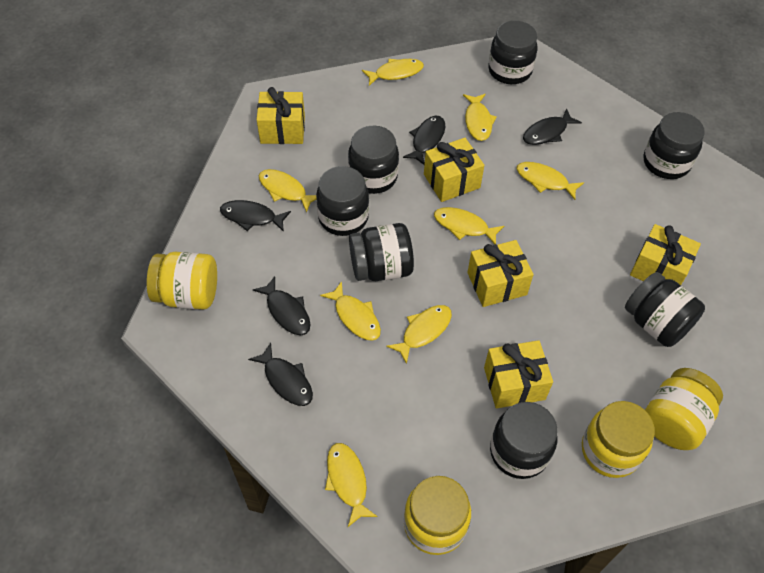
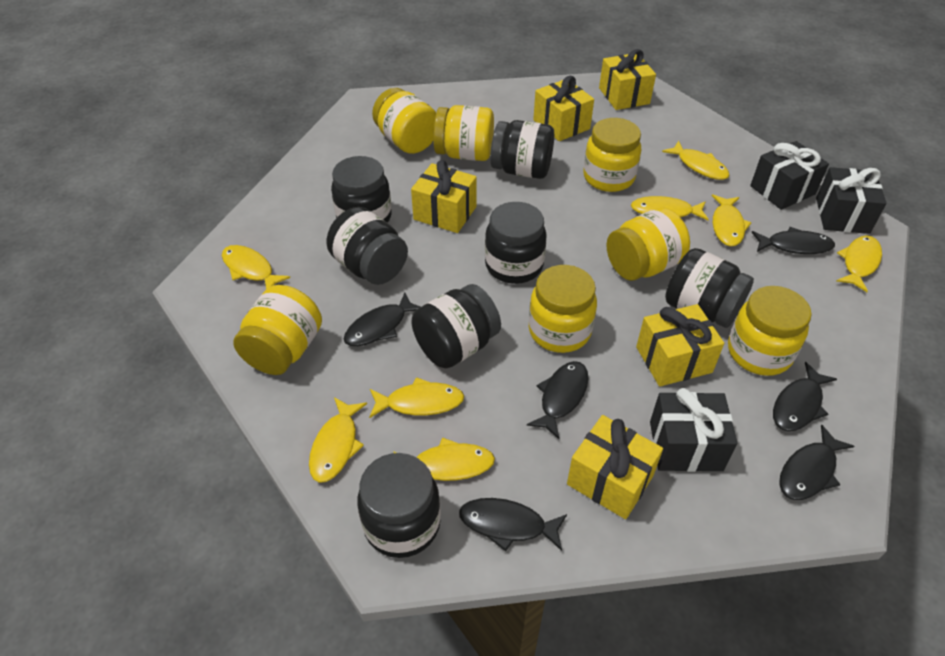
black fish: [220,200,291,232] [248,343,313,406] [253,276,311,335] [403,116,445,165] [523,108,582,145] = 5 -> [344,293,421,346] [459,498,567,552] [527,361,588,439] [751,227,835,254] [773,362,837,431] [779,424,854,500] = 6
black gift: none = 0 -> [650,388,737,472] [750,141,829,210] [816,167,886,234] = 3
yellow jar: [147,252,217,309] [404,476,471,555] [582,401,655,478] [645,368,723,450] = 4 -> [233,285,322,375] [372,88,436,154] [433,105,494,161] [529,265,597,353] [583,118,641,192] [606,207,690,281] [728,286,812,376] = 7

